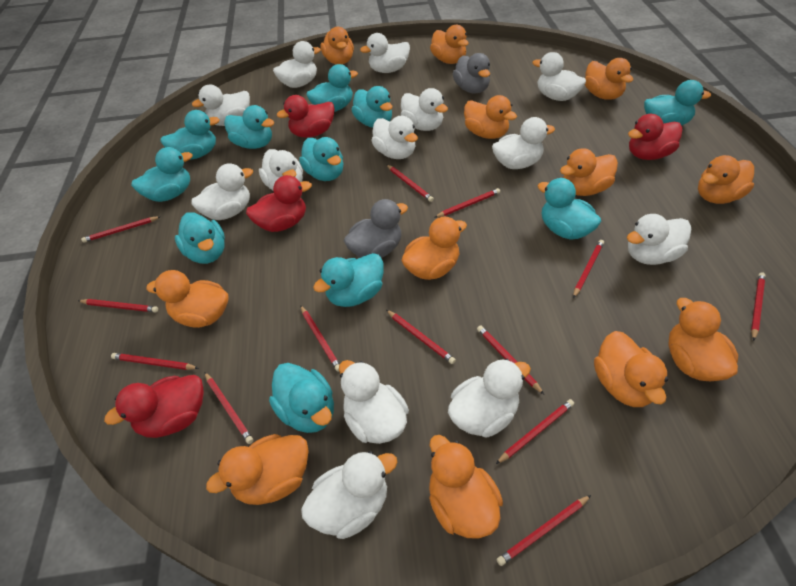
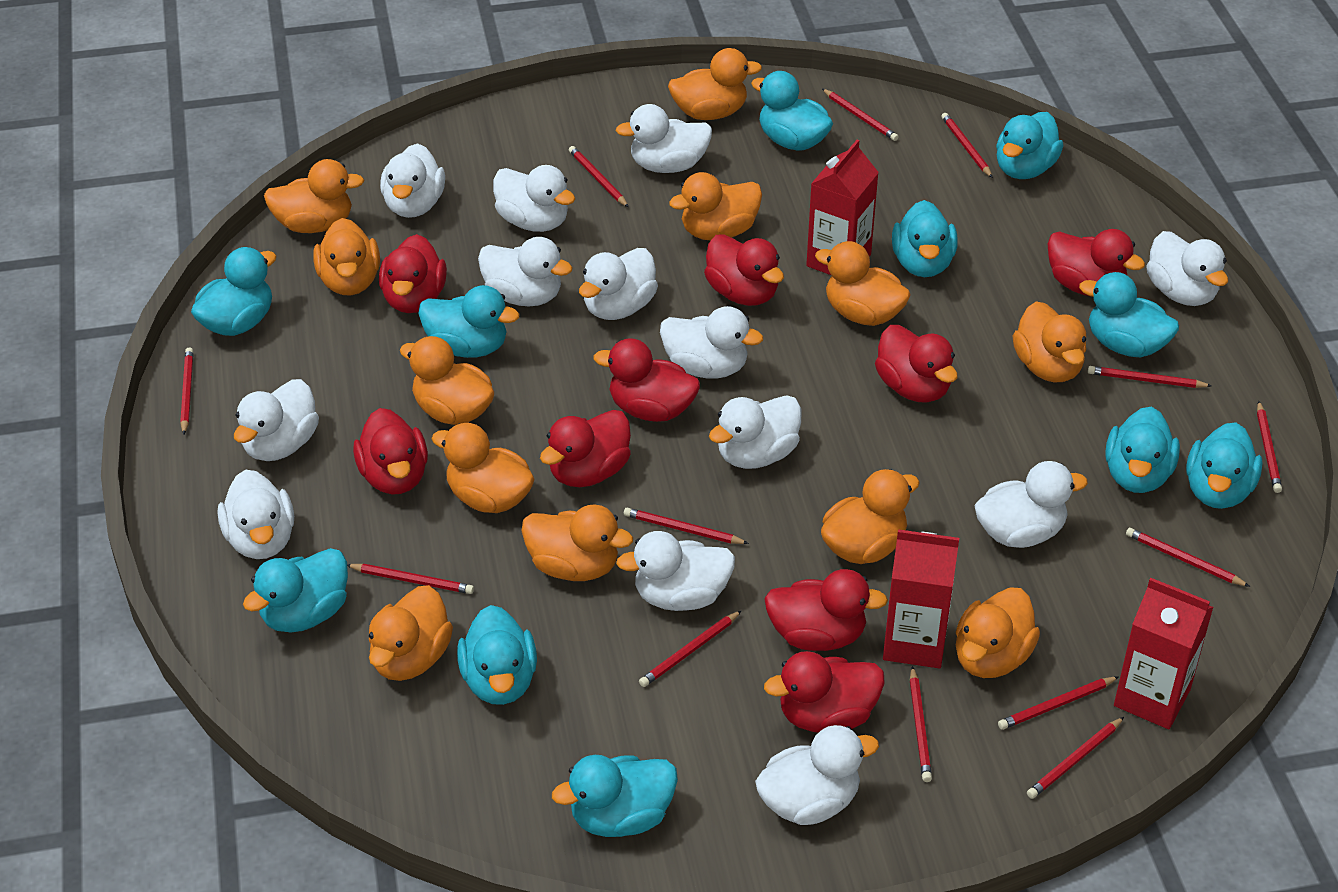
grey duck: [344,199,408,258] [453,53,490,94] = 2 -> none = 0
red carton: none = 0 -> [806,140,879,275] [883,529,959,668] [1114,578,1213,729] = 3
red duck: [104,375,204,438] [246,175,312,232] [277,95,335,138] [628,114,682,160] = 4 -> [353,408,428,495] [379,234,447,313] [540,410,631,487] [594,338,700,422] [704,234,784,306] [764,569,888,651] [764,651,885,733] [875,325,958,403] [1048,229,1145,297] = 9

